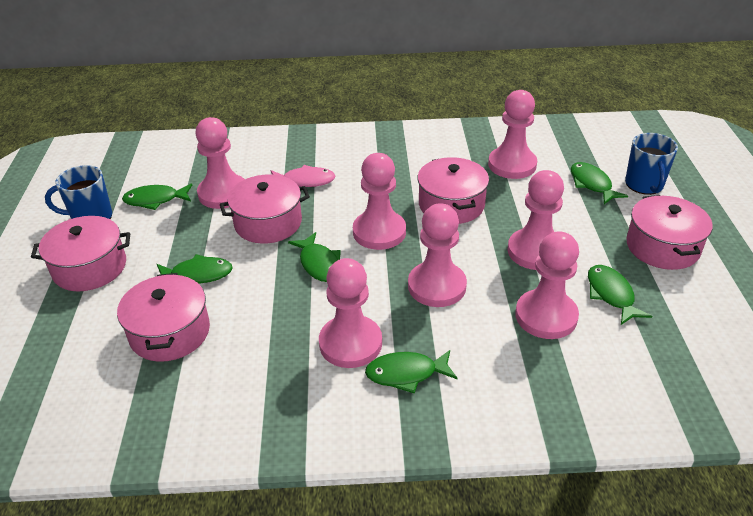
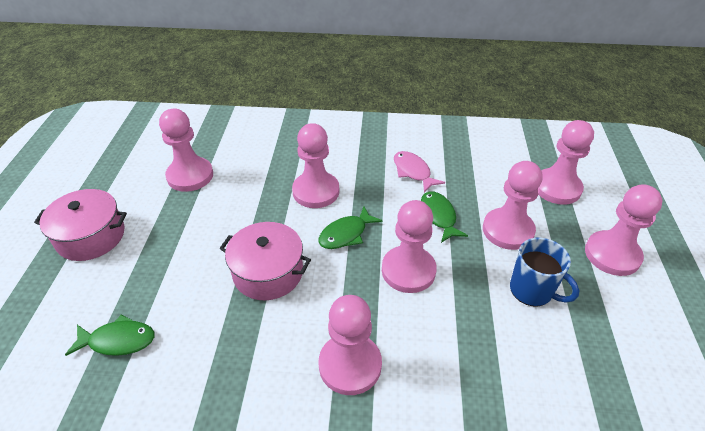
blue mug: [45,165,112,219] [625,133,678,195] = 2 -> [510,237,580,307] = 1
green fish: [122,184,192,210] [157,254,233,283] [288,232,341,282] [365,350,458,394] [571,162,628,204] [588,265,652,325] = 6 -> [65,315,155,356] [318,206,383,249] [421,191,468,243] = 3
pink pot: [31,216,130,291] [117,273,210,362] [220,174,310,244] [417,157,489,224] [626,195,713,270] = 5 -> [34,189,127,261] [219,222,311,300] = 2

